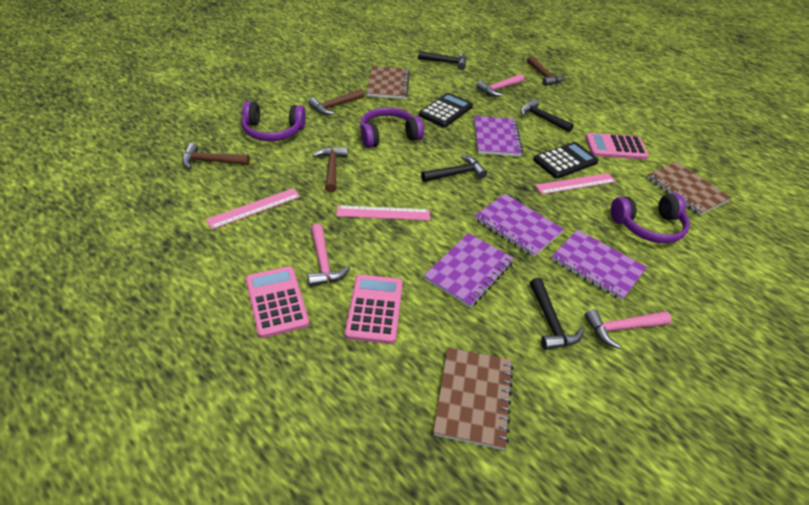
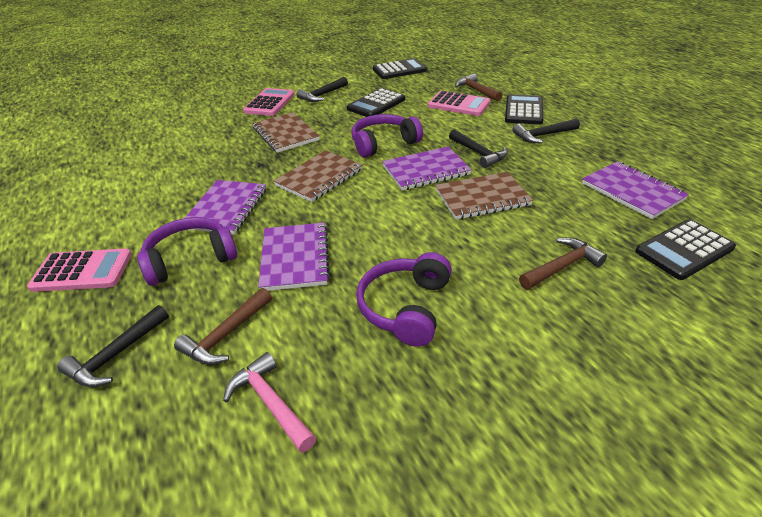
black calculator: [419,93,473,127] [533,142,599,179] = 2 -> [347,88,406,117] [373,58,427,79] [505,94,543,125] [635,219,736,280] = 4
brown hammer: [182,143,250,169] [309,89,364,115] [313,147,347,193] [527,56,565,86] = 4 -> [174,288,272,365] [455,73,502,102] [519,238,607,290] = 3
pink hammer: [308,224,350,287] [476,74,524,96] [585,309,671,349] = 3 -> [223,352,316,453] = 1
pink ruler: [206,188,300,230] [336,205,430,221] [535,173,616,194] = 3 -> none = 0

